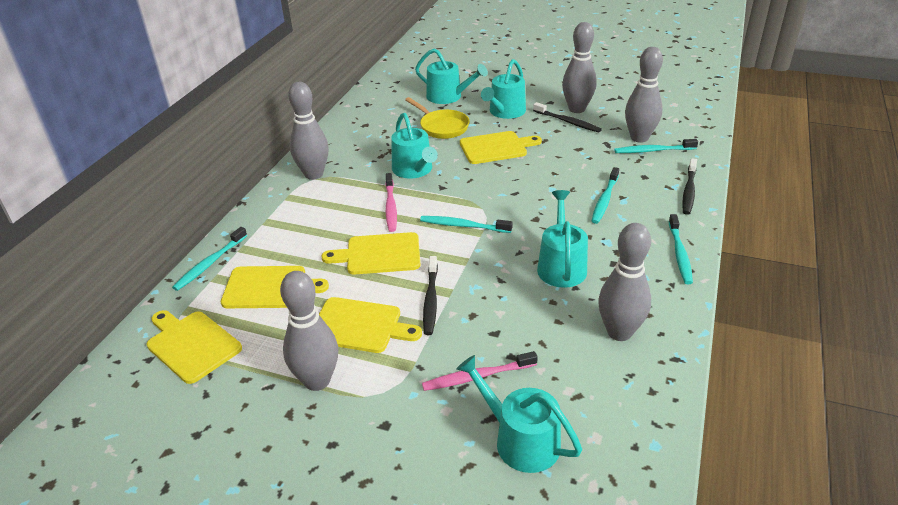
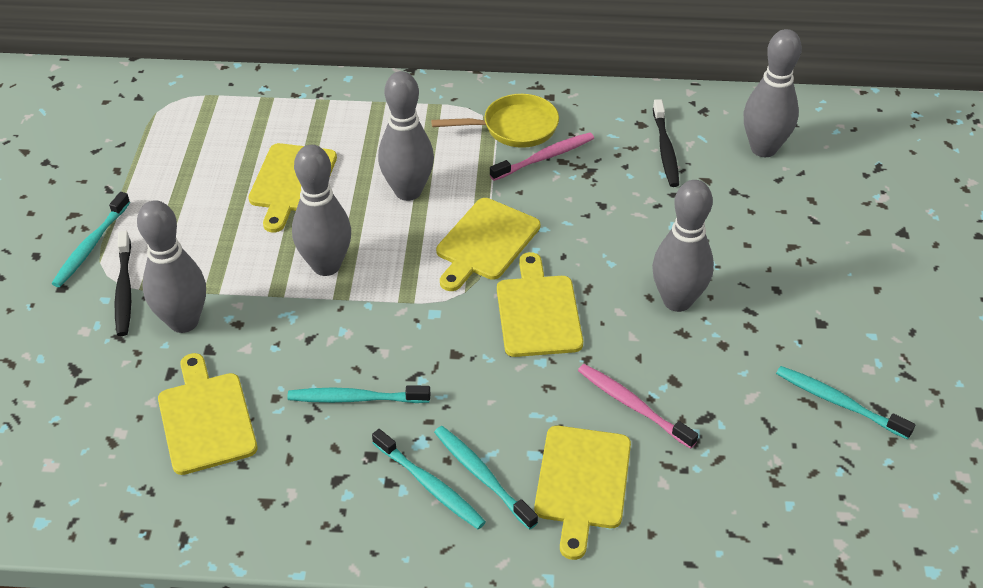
black toothbrush: [423,256,438,335] [533,102,602,133] [682,158,697,215] = 3 -> [115,231,131,336] [653,99,679,187] = 2
turquoise watering can: [391,113,438,179] [415,49,488,104] [456,355,582,473] [481,59,526,119] [537,190,588,288] = 5 -> none = 0

